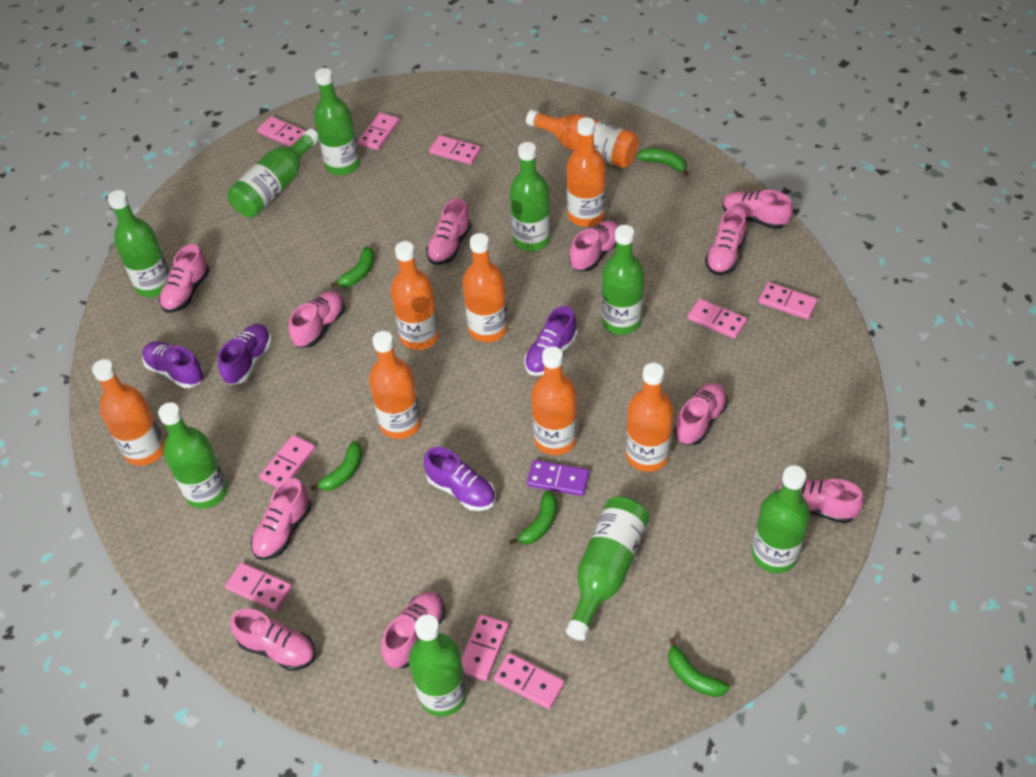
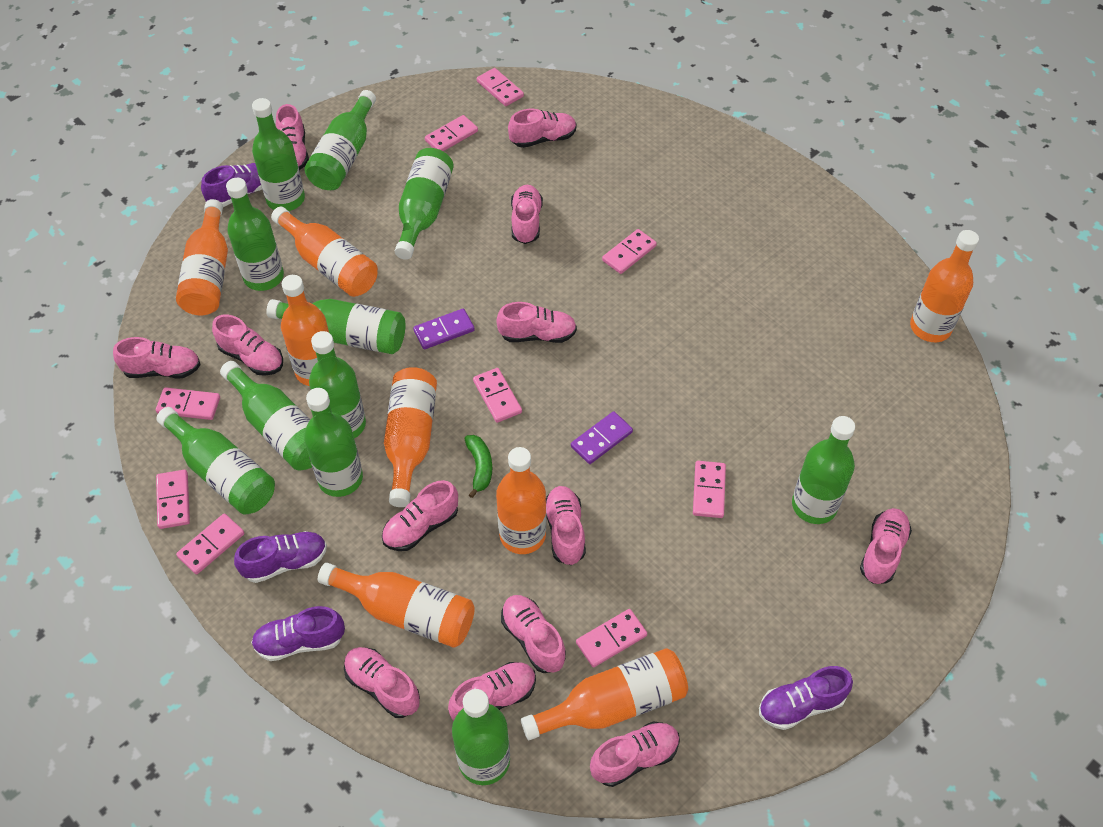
green banana: [311,441,362,491] [331,246,375,287] [509,491,557,545] [636,148,689,176] [668,637,730,697] = 5 -> [464,435,492,498] = 1
green bottle: [108,190,170,297] [158,402,228,509] [227,129,319,218] [314,68,360,175] [409,614,467,717] [510,142,551,251] [566,496,649,641] [601,225,644,335] [752,465,810,573] = 9 -> [156,407,275,514] [220,361,312,470] [226,178,284,291] [252,98,305,211] [266,299,405,354] [304,388,363,497] [305,90,376,190] [309,331,366,439] [395,148,454,260] [452,689,510,785] [792,416,855,524] = 11
pink shoe: [159,244,209,313] [230,609,316,671] [251,478,311,560] [289,291,345,348] [381,591,445,668] [426,198,472,265] [570,220,618,272] [674,383,728,445] [705,207,746,275] [722,190,793,229] [775,479,864,524] = 11 -> [113,337,200,378] [212,315,283,376] [276,104,309,170] [344,647,420,718] [382,480,458,551] [448,662,536,721] [496,302,577,343] [501,595,566,673] [508,109,577,148] [511,185,543,244] [546,486,586,565] [590,721,680,787] [860,508,912,584] = 13
purple domino: [527,460,589,496] = 1 -> [413,309,475,349] [571,411,633,464] = 2

